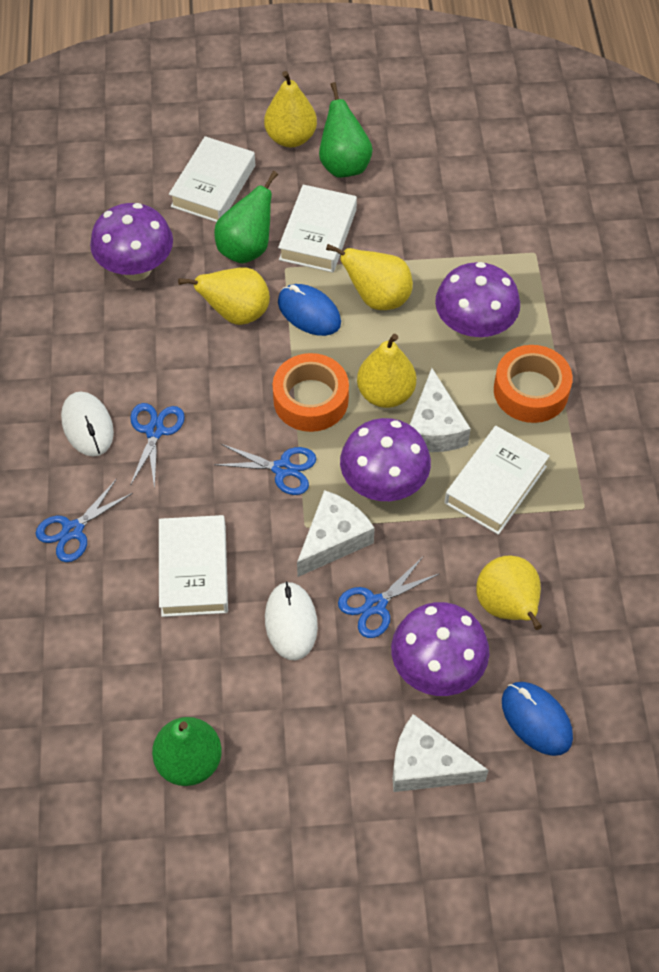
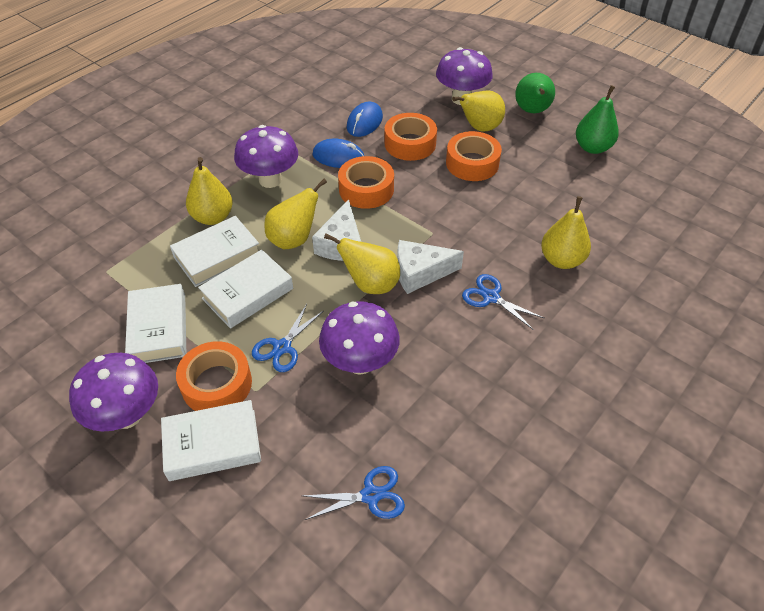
blue scissors: [36,479,133,562] [130,403,185,489] [214,443,316,495] [338,557,439,638] = 4 -> [252,304,323,372] [302,466,405,520] [462,274,544,330] = 3
green pear: [152,717,222,786] [214,171,278,264] [319,82,373,178] = 3 -> [515,73,555,113] [576,85,619,154] = 2
orange tape: [273,353,349,432] [494,345,573,423] = 2 -> [176,341,252,411] [338,156,394,209] [385,113,437,161] [446,131,502,181] = 4
white cheese: [297,490,375,577] [393,714,489,792] [410,368,471,452] = 3 -> [312,199,361,261] [397,240,464,294] = 2
white mouse: [61,391,114,457] [265,582,318,660] = 2 -> none = 0

